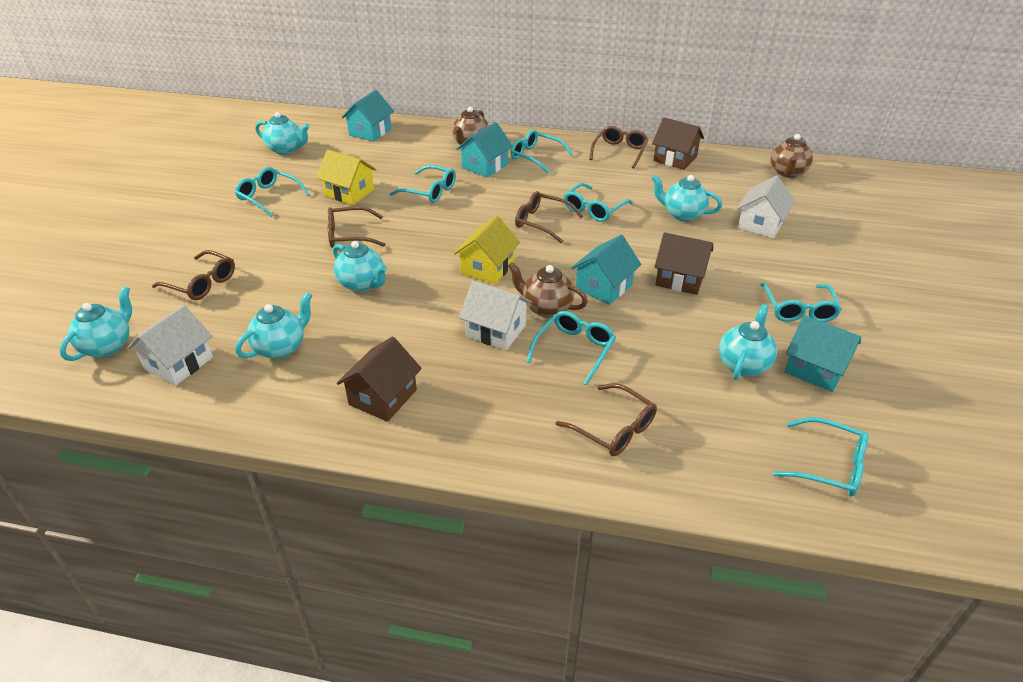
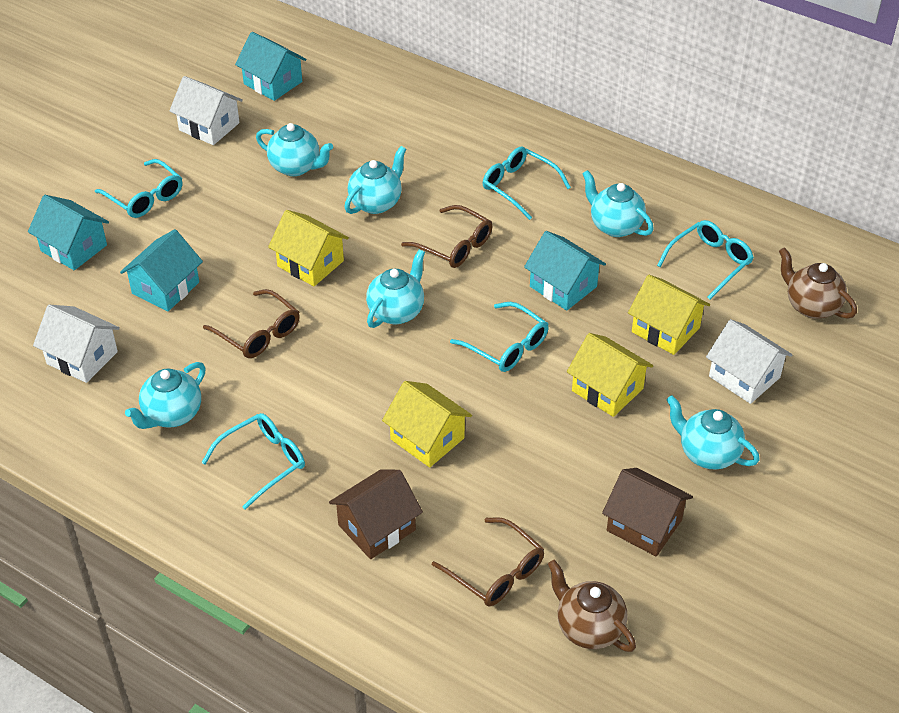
brown glasses: [152,250,235,300] [328,206,385,248] [515,191,583,243] [556,383,657,456] [589,126,649,169] = 5 -> [203,289,300,358] [401,205,493,268] [432,517,544,606] = 3
brown house: [337,337,422,422] [652,118,704,170] [654,232,713,295] = 3 -> [329,469,423,559] [602,468,693,557] = 2
brown teapot: [452,106,489,145] [508,262,588,318] [771,134,813,178] = 3 -> [548,560,636,652] [779,247,857,319] = 2
turquoise glasses: [235,167,310,217] [390,165,456,203] [511,130,573,174] [527,311,616,386] [564,183,633,222] [760,283,842,322] [773,417,868,497] = 7 -> [95,159,182,218] [201,413,305,510] [450,302,549,372] [483,146,571,220] [657,220,754,299] = 5
yellow house: [316,150,377,205] [454,216,520,284] = 2 -> [268,210,349,286] [382,381,472,467] [567,333,653,417] [628,275,710,355] = 4

